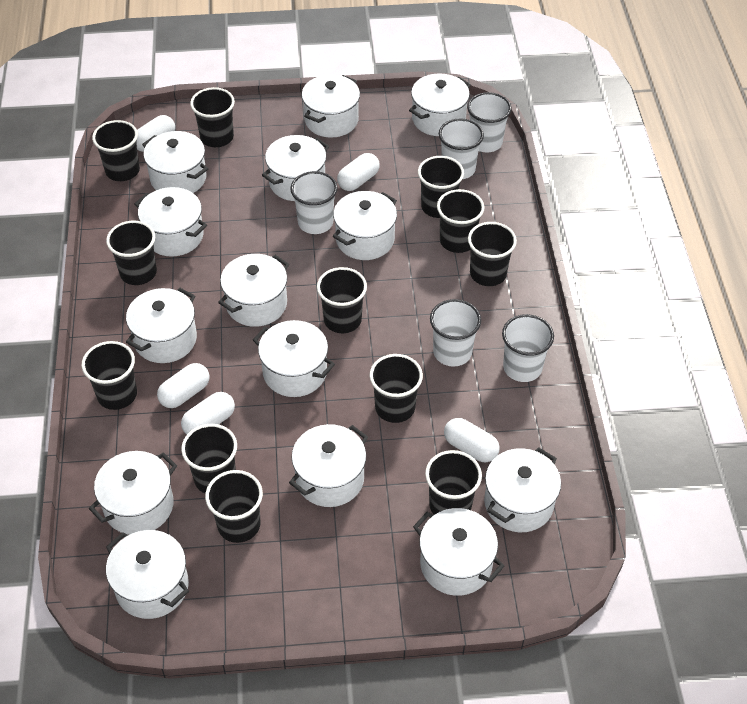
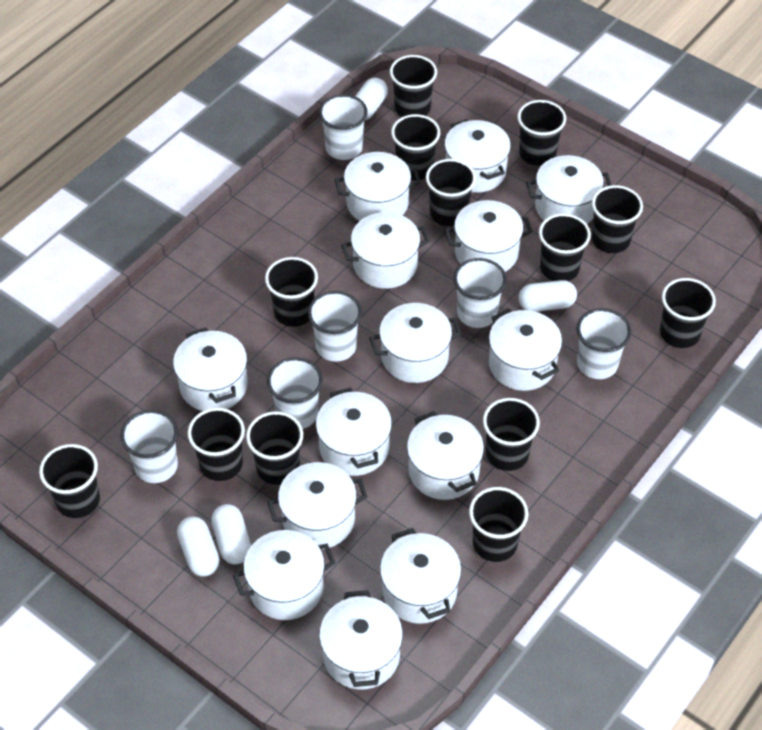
black cup: [81,341,137,410] [92,120,140,181] [106,221,157,285] [181,424,237,493] [190,87,235,147] [205,470,263,543] [317,267,367,333] [370,354,423,423] [418,156,464,218] [425,450,482,515] [437,189,484,253] [468,222,517,286] = 12 -> [39,444,100,518] [188,408,245,481] [246,411,303,485] [265,257,318,327] [390,55,437,117] [391,114,440,180] [426,159,476,226] [469,487,528,562] [483,398,540,471] [517,100,566,166] [539,214,591,281] [592,185,643,253] [660,278,716,348] = 13
white capsule: [137,115,175,152] [157,363,210,408] [181,392,235,434] [337,153,380,191] [444,418,500,462] = 5 -> [177,516,220,577] [211,504,251,564] [355,78,388,120] [519,280,577,312] = 4
white cup: [290,171,338,234] [430,299,481,367] [439,118,484,179] [467,92,512,153] [502,314,554,382] = 5 -> [121,410,178,483] [267,357,323,429] [308,291,362,362] [319,94,368,160] [454,258,507,328] [577,308,631,379] = 6

